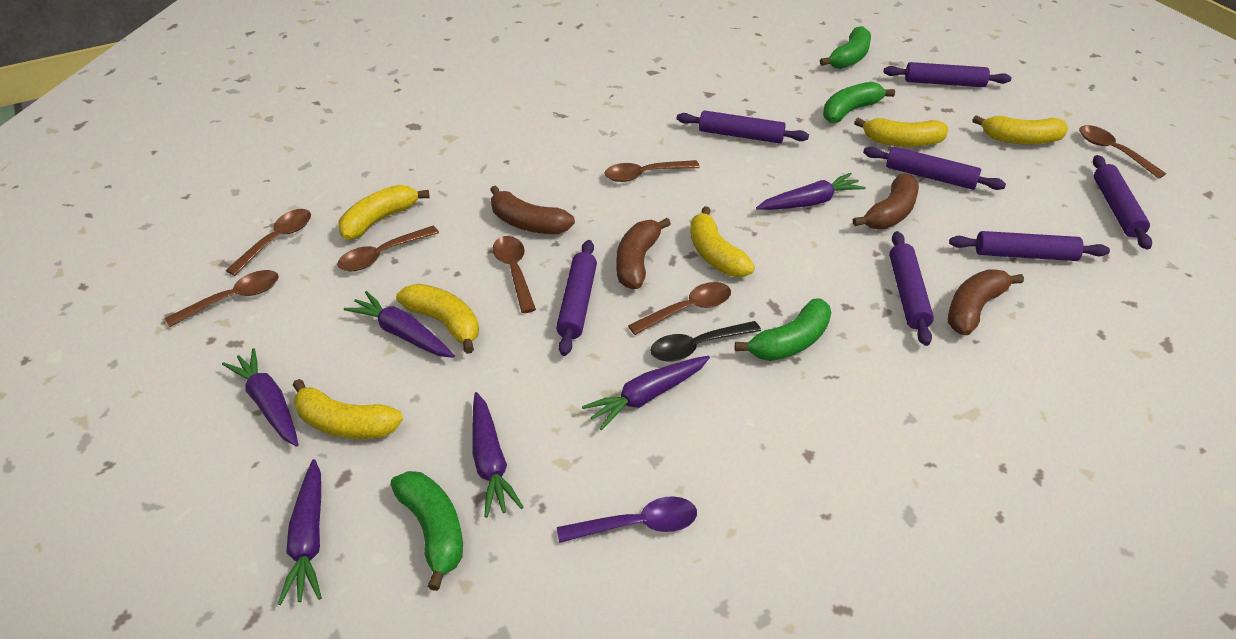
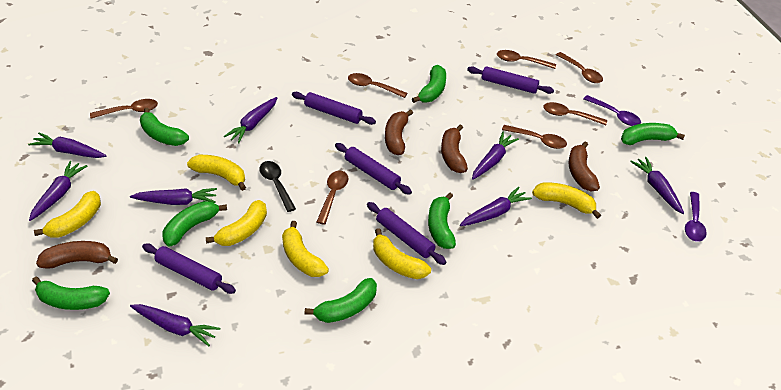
green banana: [391,471,463,591] [735,298,831,361] [820,26,871,69] [823,82,895,123] = 4 -> [32,277,110,310] [140,108,189,146] [162,201,227,246] [305,278,377,323] [412,65,446,103] [428,193,456,249] [621,123,685,145] = 7
purple carrot: [222,348,298,446] [278,459,322,605] [344,291,455,358] [472,392,523,518] [582,356,710,430] [756,173,866,210] = 6 -> [28,133,107,158] [29,161,87,221] [130,188,217,205] [130,304,220,346] [224,97,277,143] [460,187,532,226] [472,132,519,180] [630,157,684,214] = 8
purple rolling pin: [556,240,597,356] [677,110,809,143] [863,146,1006,190] [884,62,1011,87] [889,231,934,346] [949,231,1110,261] [1093,155,1152,250] = 7 -> [142,244,236,294] [292,92,376,125] [335,143,412,195] [367,202,446,265] [467,66,554,94] = 5
purple spoon: [557,496,697,543] = 1 -> [583,95,641,126] [685,192,707,242] = 2

